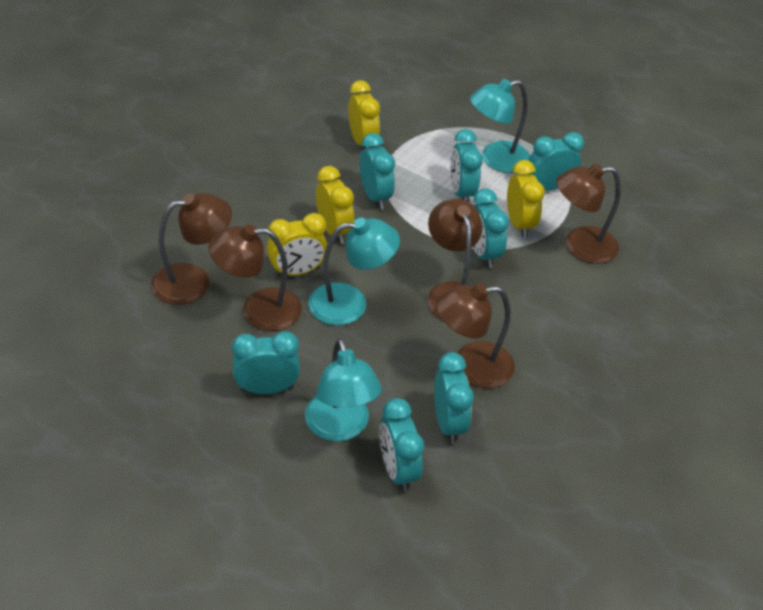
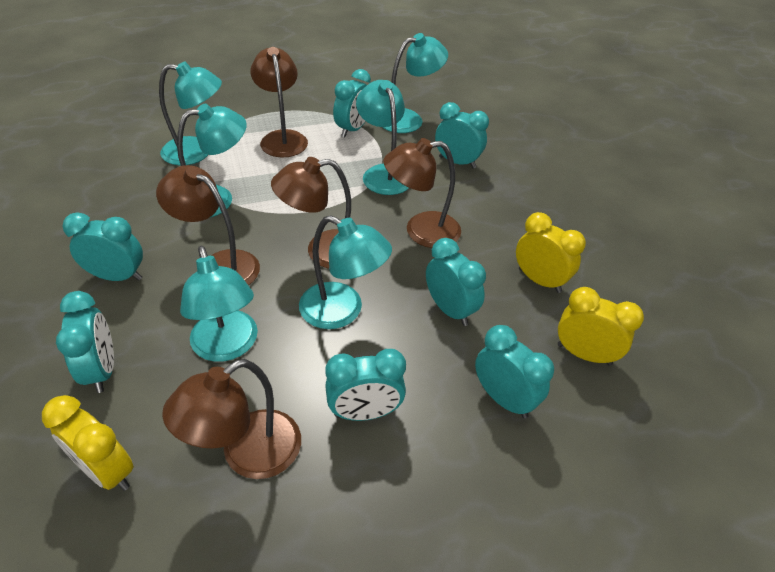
turquoise lamp: [305,338,382,441] [308,218,400,325] [470,79,530,173] = 3 -> [159,62,222,165] [177,104,247,218] [180,246,258,362] [299,215,392,329] [356,80,409,195] [383,33,448,133] = 6
yellow clock: [267,213,327,277] [316,166,354,244] [348,80,380,148] [507,160,545,238] = 4 -> [42,395,134,491] [516,212,586,293] [558,287,644,365] = 3

